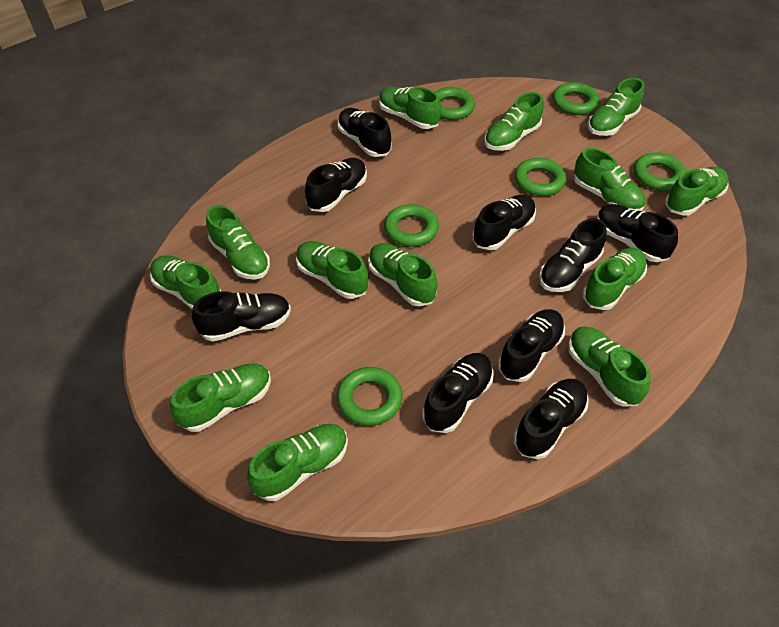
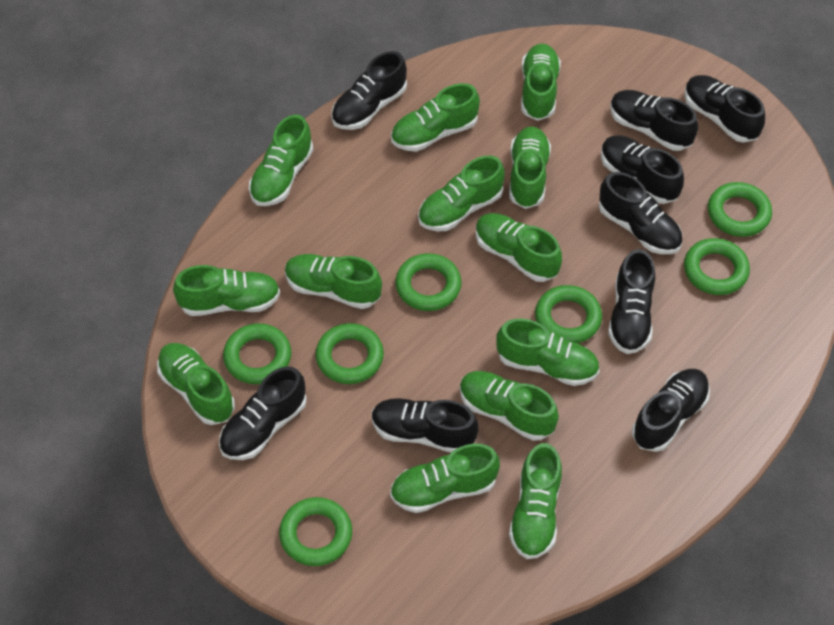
green ring: [337,367,403,426] [384,204,439,247] [435,87,475,120] [515,158,566,196] [553,82,599,115] [634,153,686,191] = 6 -> [223,323,291,384] [279,497,352,566] [315,323,384,384] [395,253,461,311] [535,285,602,343] [684,238,750,295] [708,182,772,237] = 7

